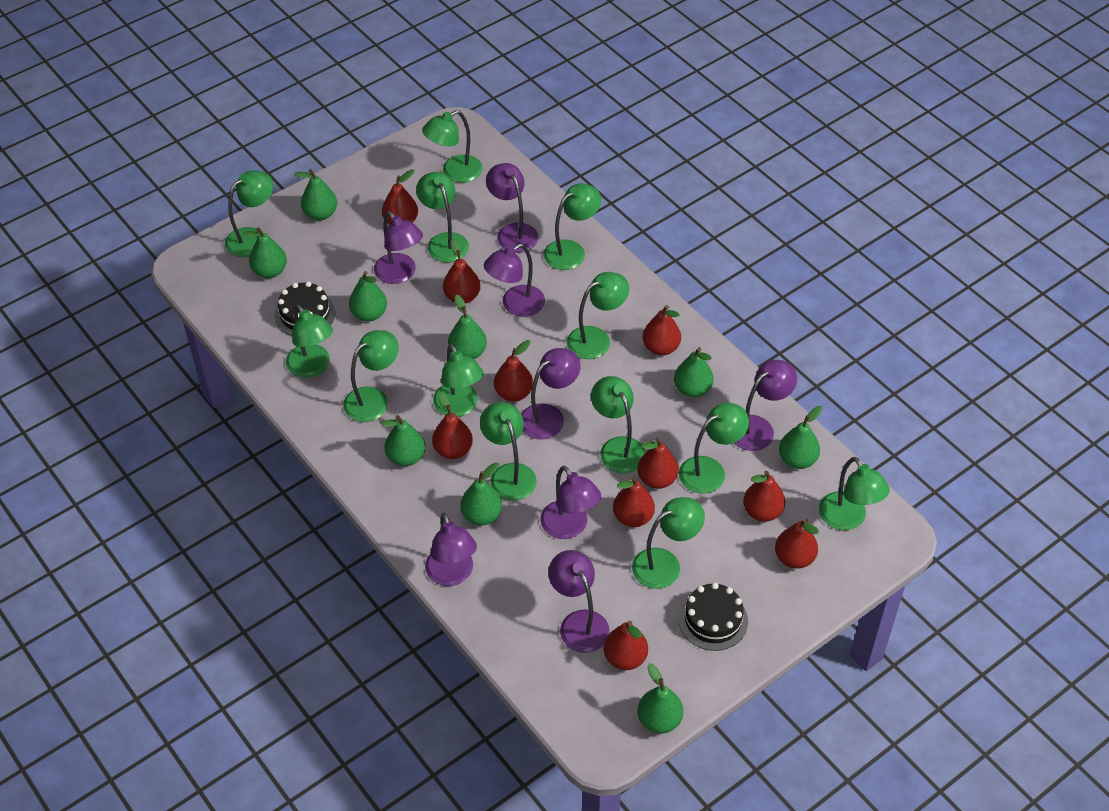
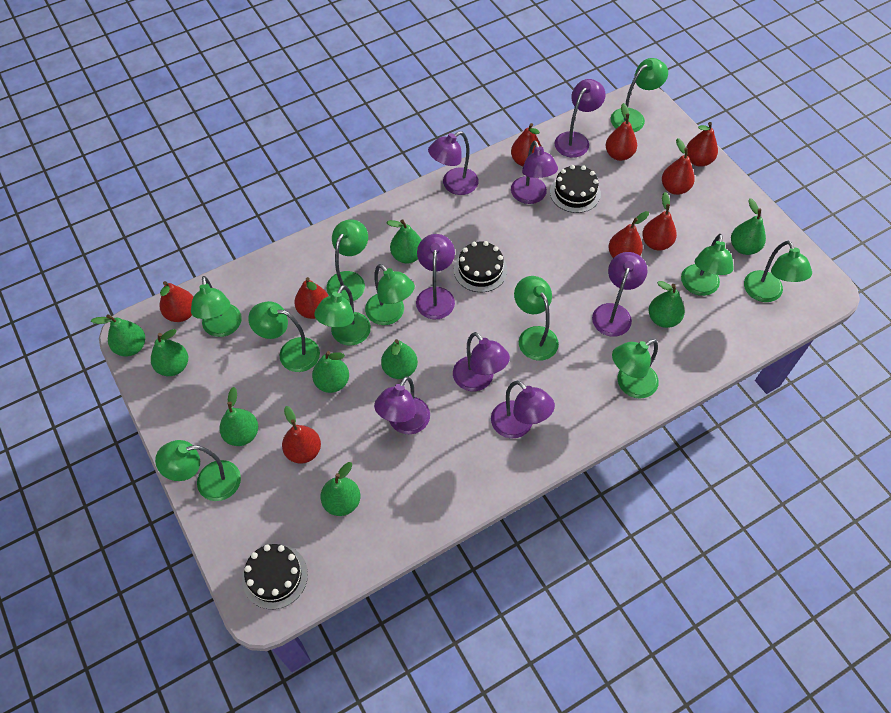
black cake: [275,281,335,336] [678,583,748,651] = 2 -> [242,544,308,609] [454,241,507,292] [550,165,601,213] = 3
green lamp: [225,170,273,257] [286,304,333,378] [343,330,399,422] [416,172,469,262] [422,110,483,183] [433,344,483,417] [480,402,537,501] [544,183,601,270] [567,272,629,359] [591,376,646,473] [632,497,705,589] [679,403,749,494] [819,457,890,530] = 13 -> [155,440,241,501] [191,276,242,337] [248,301,320,372] [314,285,371,346] [327,219,368,302] [365,264,415,325] [514,276,559,361] [611,58,668,132] [612,339,659,399] [681,234,734,296] [744,241,812,302] = 11
red pear: [382,169,418,225] [432,392,473,459] [443,238,481,304] [494,340,533,402] [604,621,648,670] [613,476,655,527] [637,438,679,489] [642,305,681,356] [743,471,785,522] [775,518,819,569] = 10 -> [159,281,193,322] [282,406,321,464] [294,277,328,319] [511,123,541,166] [605,103,637,161] [608,211,649,258] [642,192,677,250] [662,138,695,195] [686,122,718,167] = 9

